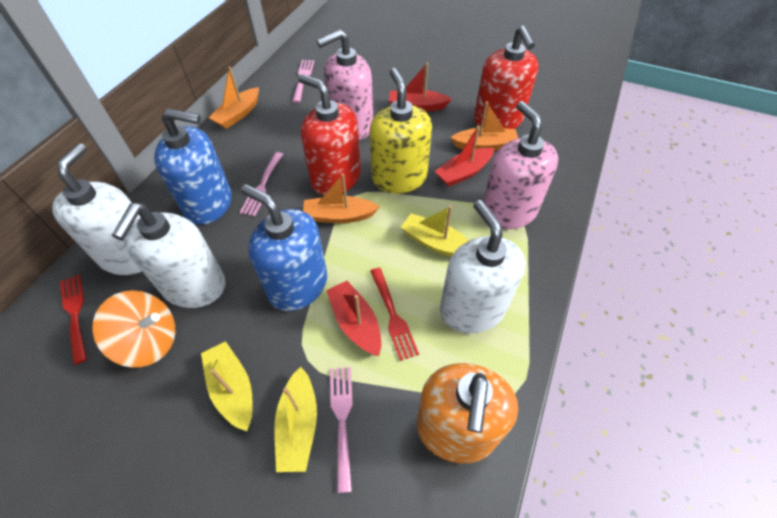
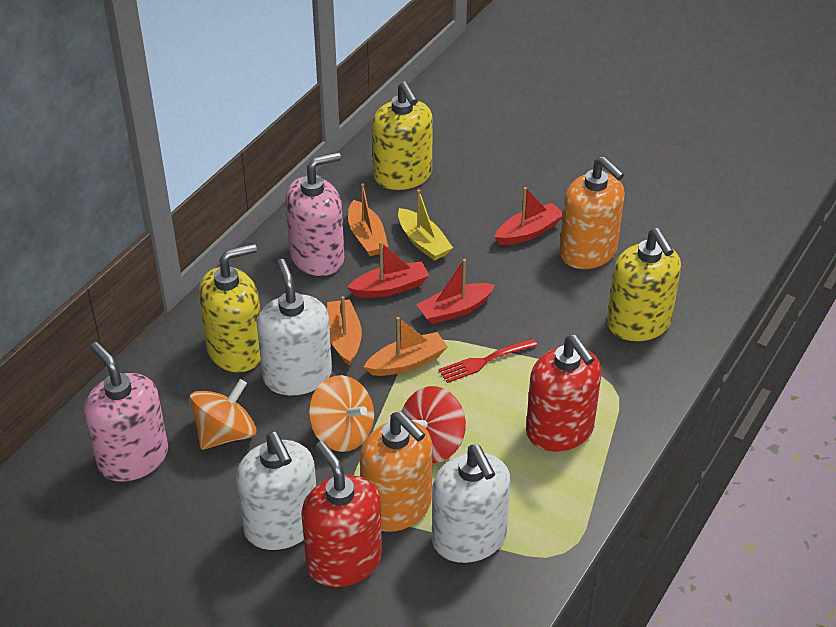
blue soap dispenser: [154,108,232,225] [241,184,327,311] = 2 -> none = 0
orange soap dispenser: [417,363,518,463] = 1 -> [360,411,433,532] [559,156,625,269] = 2
orange spinning top: [92,290,175,368] = 1 -> [189,379,256,450] [309,375,374,452] = 2
pink fork: [239,152,283,216] [292,60,314,103] [330,367,353,493] = 3 -> none = 0
red fork: [60,274,87,365] [370,268,419,361] = 2 -> [439,338,537,383] = 1
red spinning top: none = 0 -> [402,386,466,463] = 1
yellow boat: [201,341,253,431] [274,367,317,472] [401,205,469,257] = 3 -> [398,190,453,261] = 1
yellow soap dispenser: [370,68,432,194] = 1 -> [199,244,261,372] [372,82,433,190] [607,228,681,341] = 3

